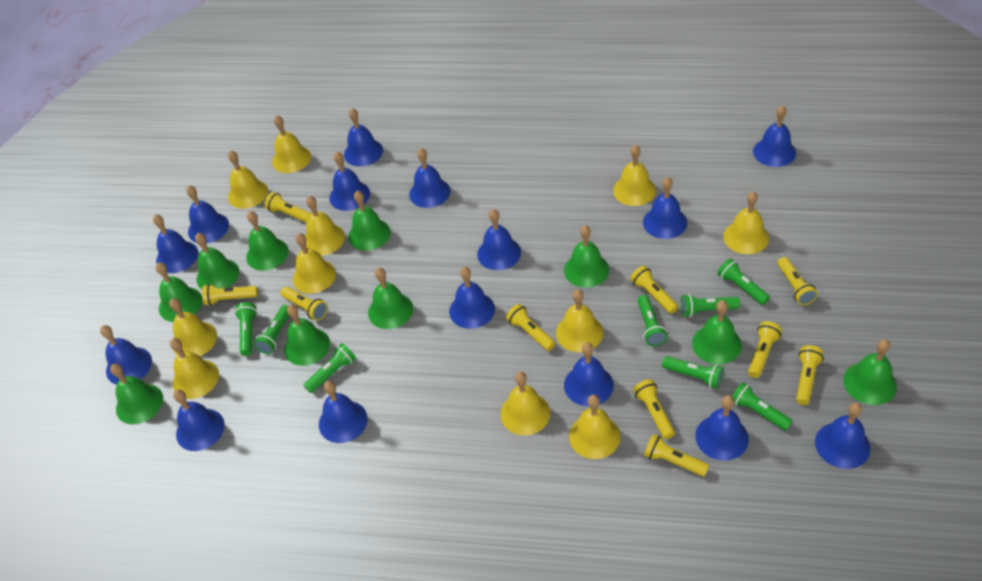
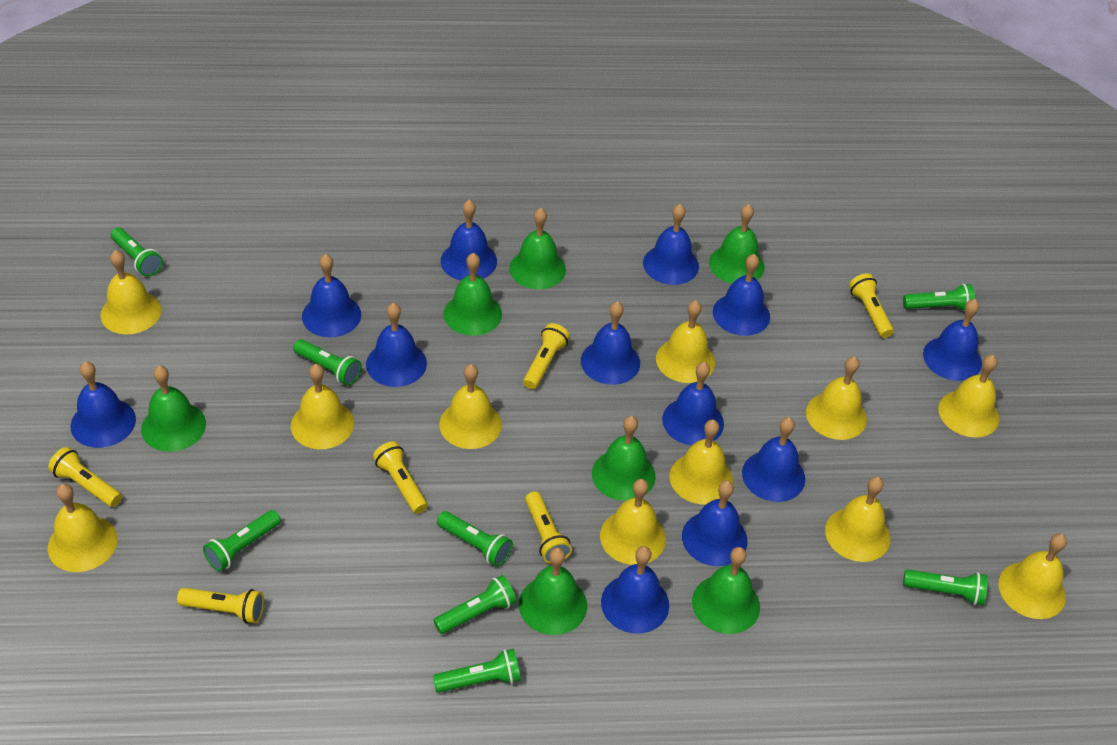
blue bell: [100,325,152,385] [153,214,198,273] [173,390,225,451] [186,185,229,244] [319,381,368,443] [329,152,370,211] [344,108,383,166] [409,148,450,208] [449,267,495,329] [477,209,521,270] [564,342,614,406] [643,177,687,239] [695,395,749,461] [753,105,796,167] [815,402,870,469] = 15 -> [71,361,136,448] [302,254,361,338] [366,303,427,387] [441,200,497,280] [581,301,640,385] [601,546,669,633] [643,204,699,285] [662,362,724,446] [682,480,747,566] [713,254,770,336] [742,417,805,502] [923,299,982,381] = 12
green bell: [110,364,163,424] [156,262,203,322] [195,233,239,289] [246,211,289,271] [284,305,330,366] [348,191,391,251] [368,268,413,329] [564,225,609,288] [692,300,742,364] [843,339,897,405] = 10 -> [141,366,206,452] [443,253,502,336] [509,208,566,289] [519,547,587,635] [592,416,656,501] [692,547,760,634] [709,204,765,284] = 7
yellow flashlight: [202,284,258,306] [265,192,311,223] [281,287,328,321] [506,304,556,351] [630,266,678,314] [633,379,675,439] [644,434,709,477] [748,321,782,378] [778,257,818,305] [796,345,824,405] = 10 -> [48,447,122,507] [177,588,264,623] [373,441,428,514] [523,323,570,389] [525,491,572,564] [849,273,894,338] = 6

